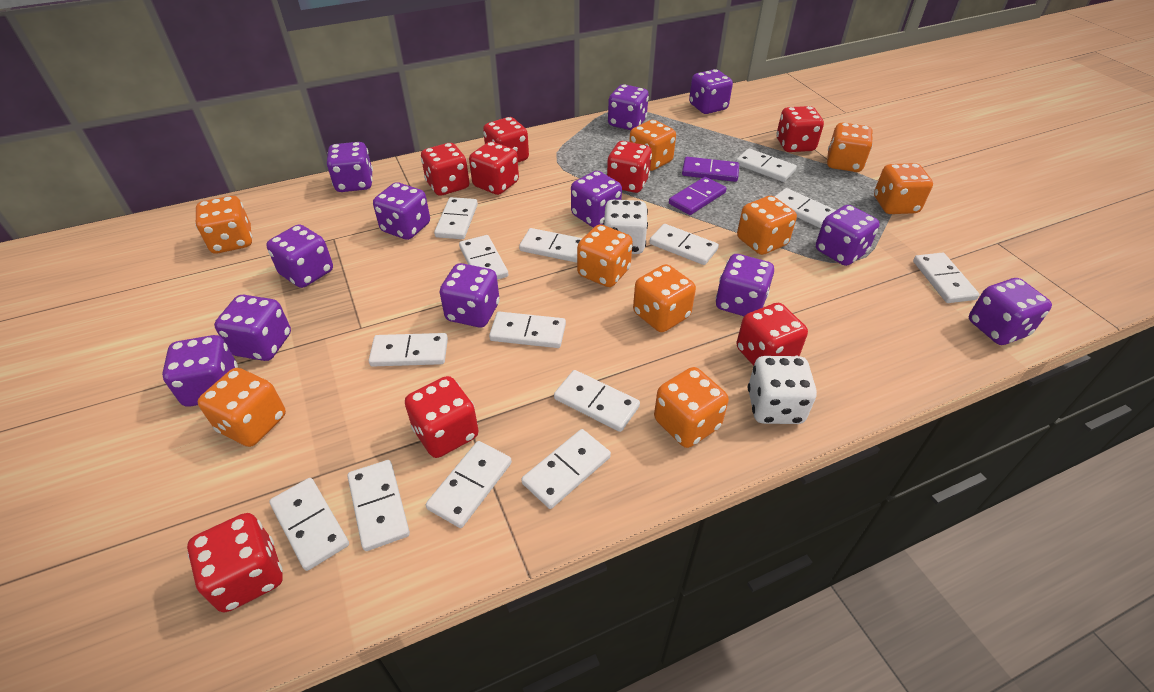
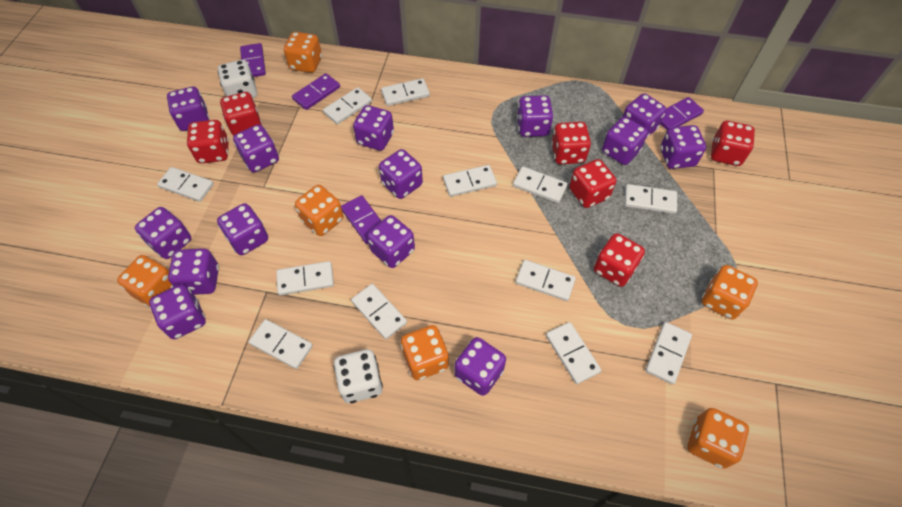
orange dice: [195,196,252,253] [198,368,286,447] [577,224,633,287] [629,120,676,171] [633,264,696,332] [654,367,729,448] [737,196,797,255] [827,123,873,172] [874,163,933,214] = 9 -> [117,255,174,307] [284,32,322,73] [295,185,343,236] [401,325,449,380] [687,408,749,469] [702,265,758,319] = 6
purple dice: [162,335,238,407] [214,295,291,361] [266,225,333,288] [327,142,373,192] [373,182,430,240] [440,263,499,327] [571,171,622,227] [608,84,649,130] [689,69,733,114] [716,254,774,316] [816,205,880,266] [969,278,1052,345] = 12 -> [135,207,192,259] [149,284,206,339] [167,87,209,131] [168,248,219,295] [217,203,268,255] [233,124,279,172] [353,105,394,151] [367,215,415,268] [379,149,423,199] [455,337,506,396] [517,95,554,137] [602,117,648,165] [623,94,666,138] [660,125,706,169] = 14
purple domino: [669,177,727,215] [682,157,739,182] = 2 -> [240,43,266,77] [292,73,340,110] [341,195,381,244] [661,97,704,130] = 4
red dice: [187,513,283,612] [405,376,479,458] [421,143,469,196] [469,141,519,195] [483,117,529,162] [607,141,652,193] [737,303,808,366] [776,106,824,152] = 8 -> [187,120,229,163] [220,92,262,136] [551,122,591,164] [569,159,616,208] [594,233,645,287] [711,121,755,166] = 6
white domino: [269,478,349,571] [347,460,410,551] [369,333,448,367] [426,441,512,528] [434,197,478,239] [459,235,508,280] [489,312,566,348] [519,228,583,263] [521,429,611,509] [554,370,640,432] [649,224,719,265] [736,148,797,182] [774,188,836,228] [913,253,980,303] = 14 -> [157,167,214,202] [249,319,313,369] [276,261,334,295] [323,87,372,124] [351,284,407,339] [381,78,430,106] [443,165,497,197] [513,166,568,203] [516,260,576,301] [546,322,601,384] [625,184,677,214] [645,322,692,384] = 12

